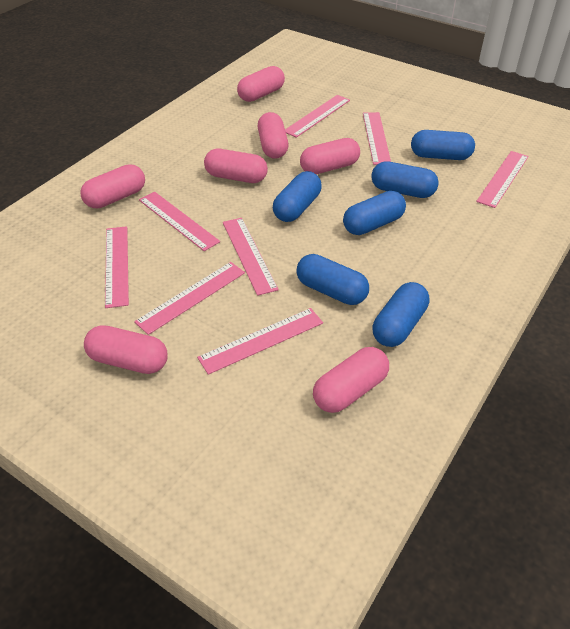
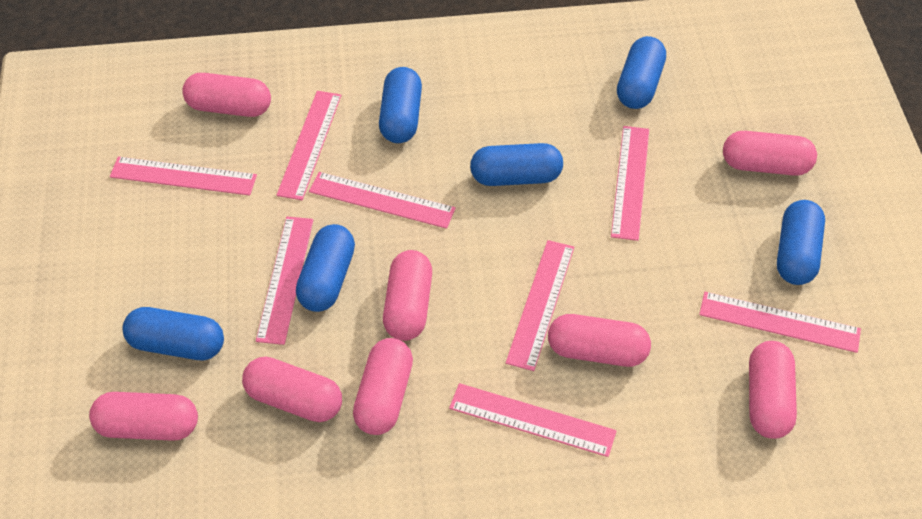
pink capsule: [81,164,145,208] [84,325,168,374] [204,149,268,183] [237,66,285,102] [258,112,288,159] [300,138,360,174] [313,347,389,413] = 7 -> [89,392,198,441] [182,73,271,117] [242,357,342,422] [353,338,413,435] [383,250,432,341] [548,314,651,367] [723,131,817,176] [749,341,797,439] = 8

